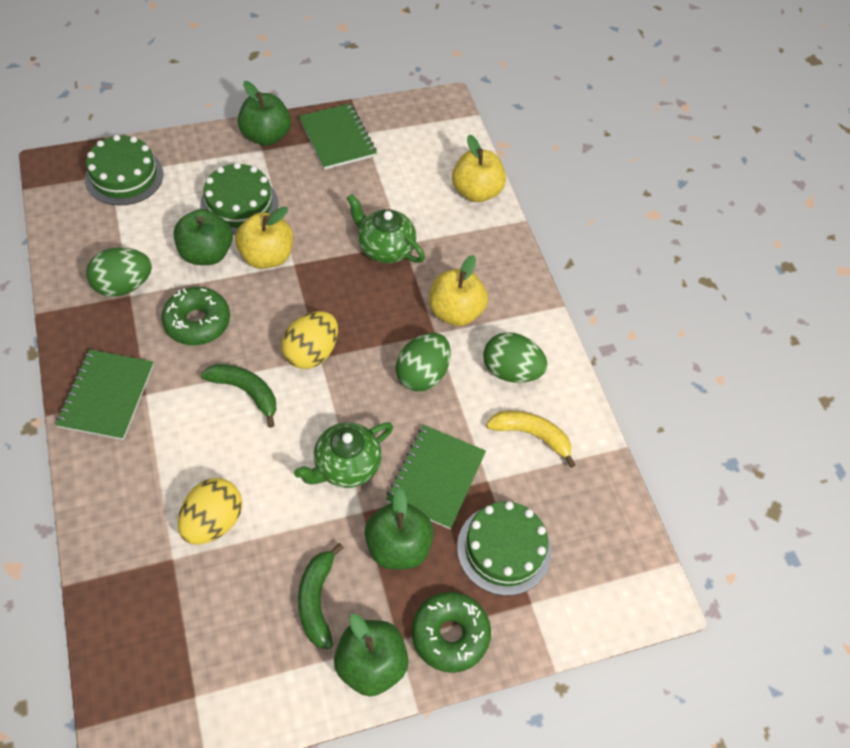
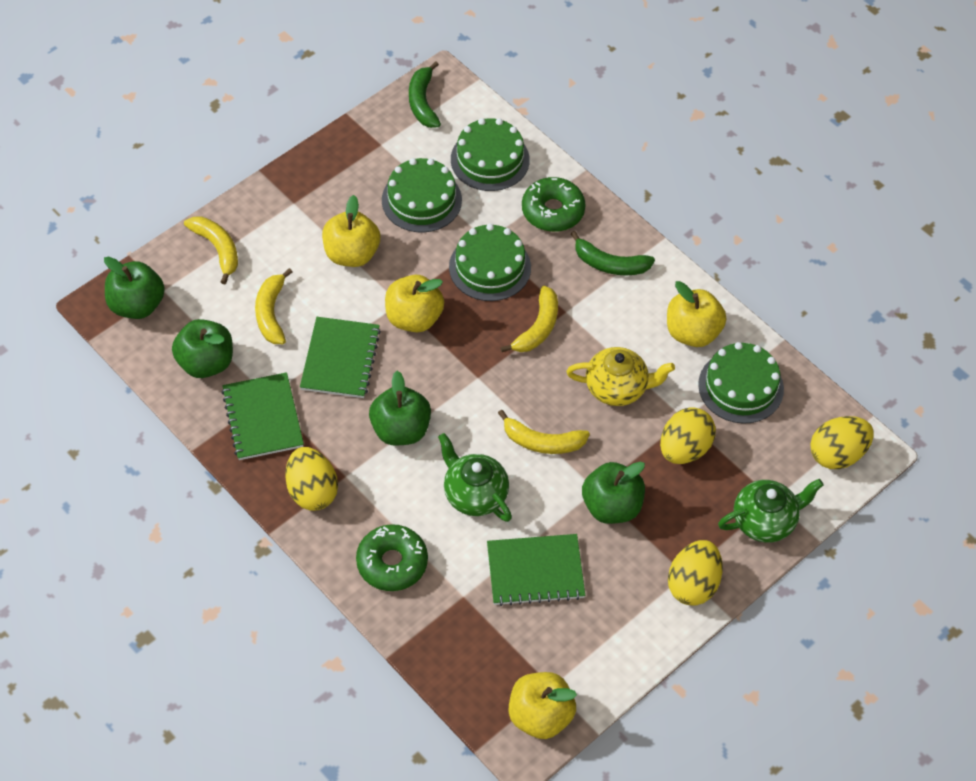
green cake: [85,135,164,205] [200,163,278,235] [457,501,551,596] = 3 -> [382,158,462,232] [449,224,531,301] [451,118,530,191] [698,342,784,424] = 4
green egg: [86,247,152,297] [396,333,451,391] [483,332,547,383] = 3 -> none = 0
yellow apple: [235,207,293,269] [429,255,488,326] [452,135,506,202] = 3 -> [322,195,380,267] [385,275,444,332] [509,672,577,739] [667,281,726,347] = 4
yellow banana: [486,411,575,468] = 1 -> [184,216,238,284] [255,268,292,344] [498,410,590,454] [500,286,558,352] = 4
yellow egg: [178,478,242,545] [281,311,338,369] = 2 -> [285,447,338,511] [660,407,716,464] [668,540,723,606] [810,416,874,469] = 4
yellow teapot: none = 0 -> [566,347,675,406] = 1

